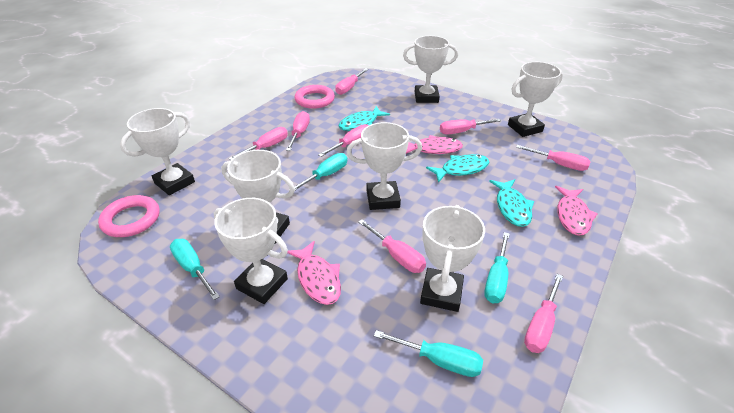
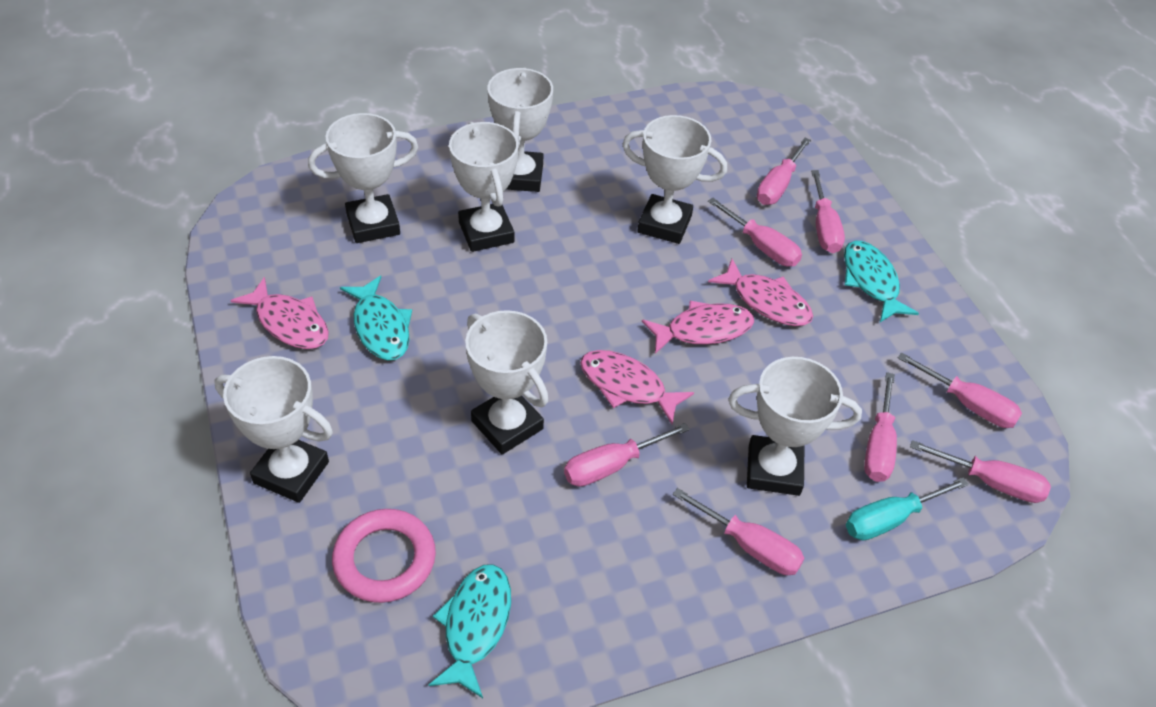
pink fish: [287,241,341,305] [406,135,463,154] [555,186,598,236] = 3 -> [230,277,329,349] [580,350,694,424] [642,301,754,354] [708,259,813,326] = 4
pink ring: [98,195,160,237] [294,85,335,109] = 2 -> [332,509,436,603] = 1
turquoise screwdriver: [170,239,220,300] [289,153,347,190] [374,330,483,377] [484,232,510,303] = 4 -> [846,478,969,541] = 1

